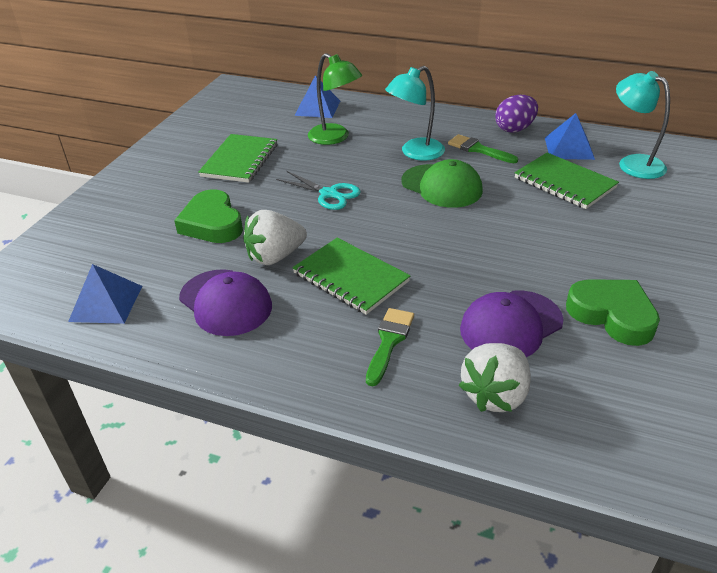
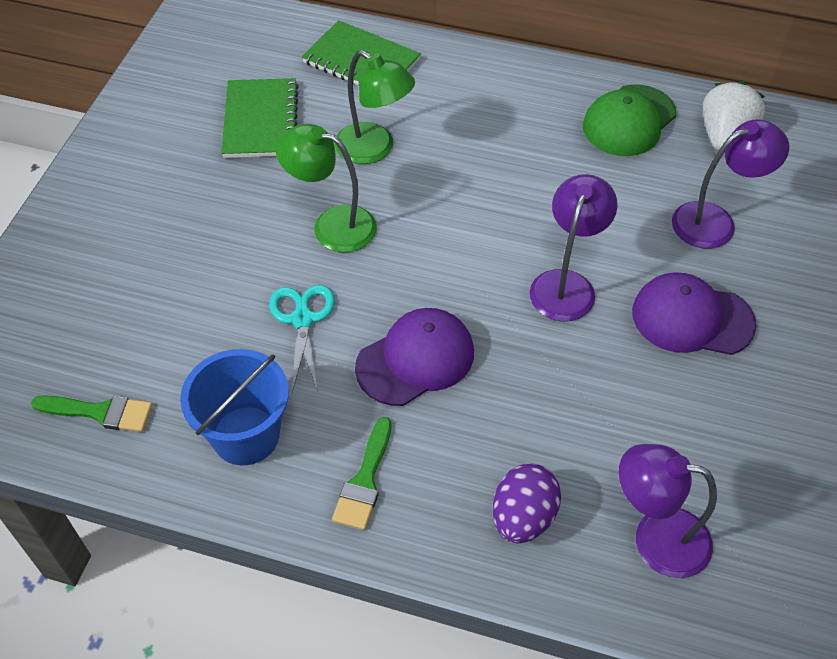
blue bucket: none = 0 -> [180,349,289,465] = 1
blue pyramid: [68,264,142,324] [294,75,340,118] [545,113,595,160] = 3 -> none = 0
green heart: [174,189,243,243] [566,279,660,346] = 2 -> none = 0
green lamp: [308,53,362,145] = 1 -> [276,124,377,252] [335,50,415,164] = 2
green notebook: [198,134,277,183] [292,237,410,315] [515,153,619,209] = 3 -> [221,78,299,158] [302,20,421,85] = 2
purple lamp: none = 0 -> [530,174,618,322] [619,444,717,578] [672,119,789,249] = 3
turquoise lamp: [385,66,445,161] [616,71,670,179] = 2 -> none = 0
white strawberry: [243,210,307,265] [459,343,531,412] = 2 -> [703,81,765,151] = 1

